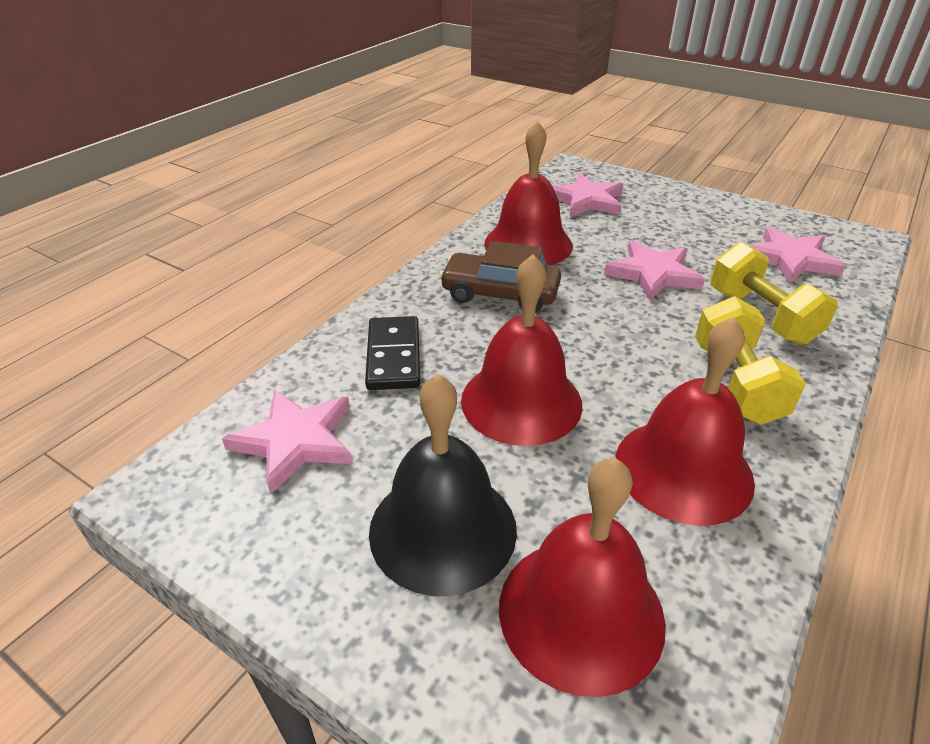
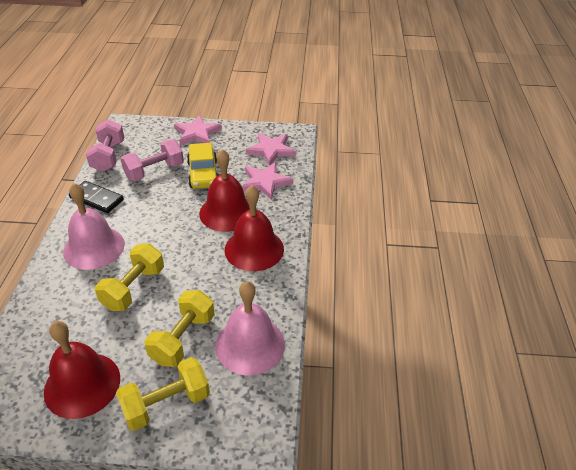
black bell: [369,374,517,596] = 1 -> none = 0
brown car: [439,241,561,312] = 1 -> none = 0
pink bell: none = 0 -> [63,183,125,270] [215,281,285,375] = 2
pink dumbbell: none = 0 -> [86,119,124,172] [121,140,184,181] = 2
pink star: [222,390,353,494] [552,173,623,217] [604,240,705,301] [750,226,846,284] = 4 -> [174,115,222,145] [242,162,293,200] [246,133,296,166] = 3
red bell: [461,254,582,446] [484,121,573,265] [499,458,666,697] [615,317,755,526] = 4 -> [44,321,120,419] [199,149,250,232] [225,185,284,271] = 3
yellow car: none = 0 -> [187,143,218,189] = 1
yellow dumbbell: [695,296,806,425] [710,242,838,345] = 2 -> [95,243,164,311] [116,357,210,431] [145,290,215,367] = 3

